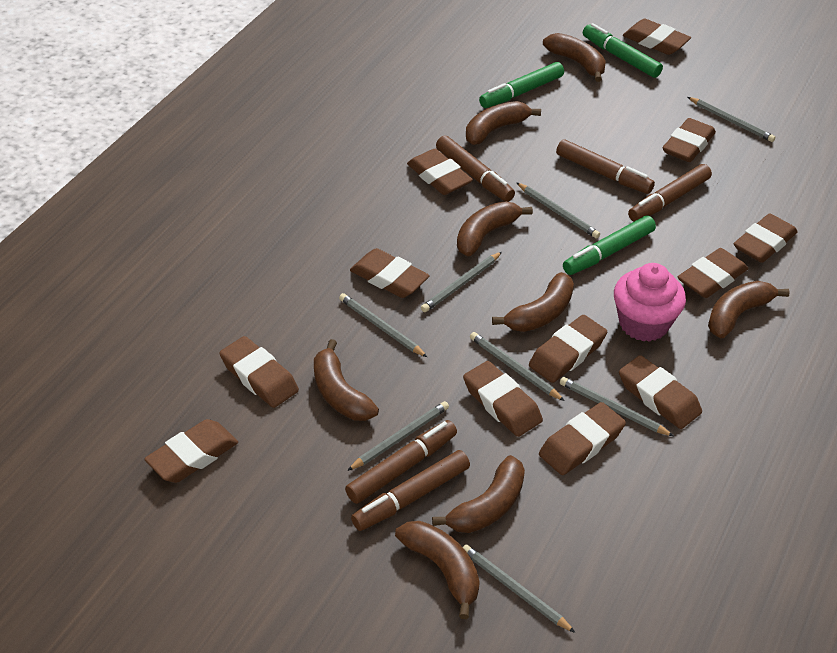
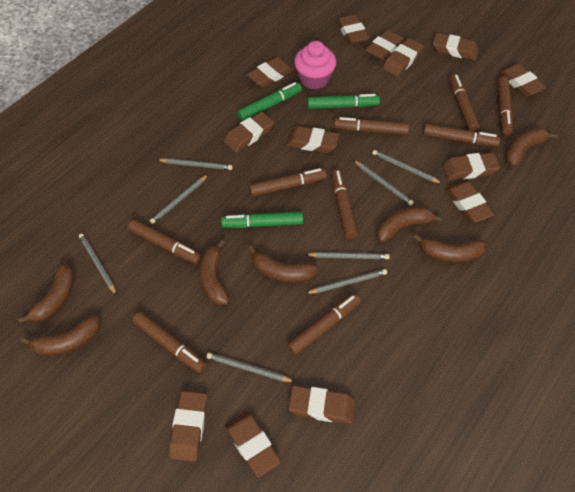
brown banana: [314,339,379,421] [395,521,480,619] [432,455,525,533] [457,201,533,256] [466,101,541,145] [492,272,574,332] [543,33,606,82] [708,281,790,338] = 8 -> [18,262,74,323] [21,314,101,356] [199,239,229,305] [248,246,318,283] [377,206,443,242] [413,234,487,263] [505,128,558,167] = 7
brown eraser: [144,419,238,483] [219,336,299,408] [350,248,430,298] [407,149,473,195] [463,361,543,437] [529,315,607,383] [539,402,626,475] [619,355,702,429] [623,19,691,55] [662,118,716,162] [678,248,748,298] [734,213,798,263] = 12 -> [169,391,207,462] [224,112,274,152] [225,412,281,477] [247,57,294,87] [286,126,339,153] [288,385,355,424] [336,14,369,44] [365,30,405,60] [383,38,424,76] [433,33,479,60] [442,153,500,180] [445,181,494,222] [499,63,546,96] = 13
brown marker: [345,420,457,504] [351,450,470,531] [436,135,515,202] [556,139,655,194] [628,164,712,222] = 5 -> [128,219,202,264] [132,312,207,373] [249,168,327,197] [287,293,361,355] [331,169,358,239] [334,117,409,135] [423,123,500,147] [449,74,480,132] [497,76,513,135] = 9

